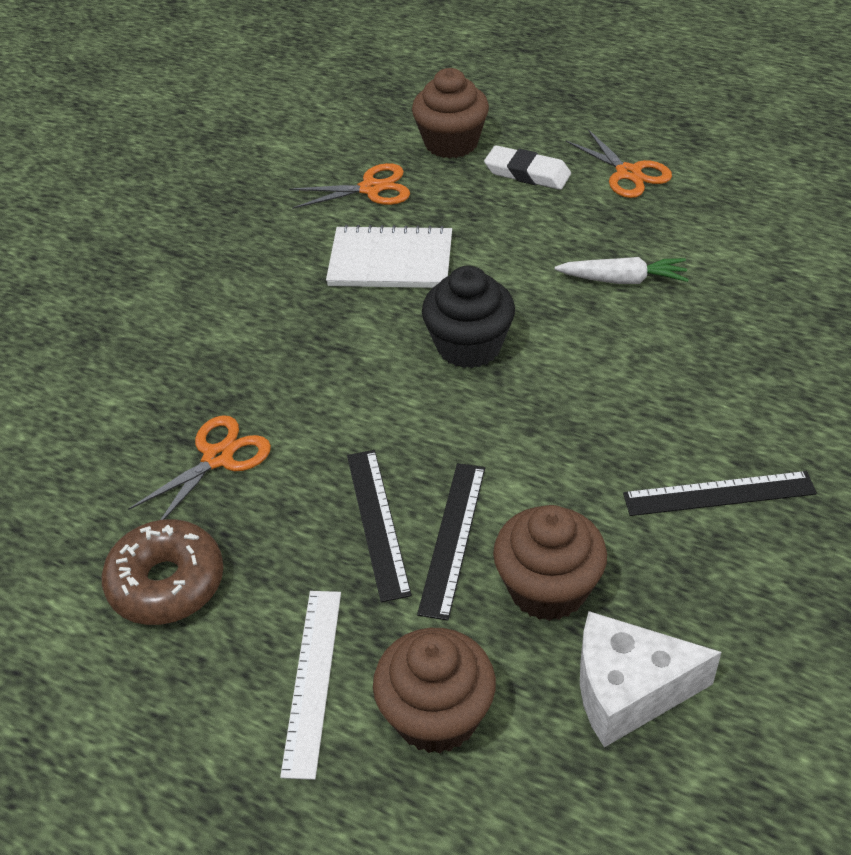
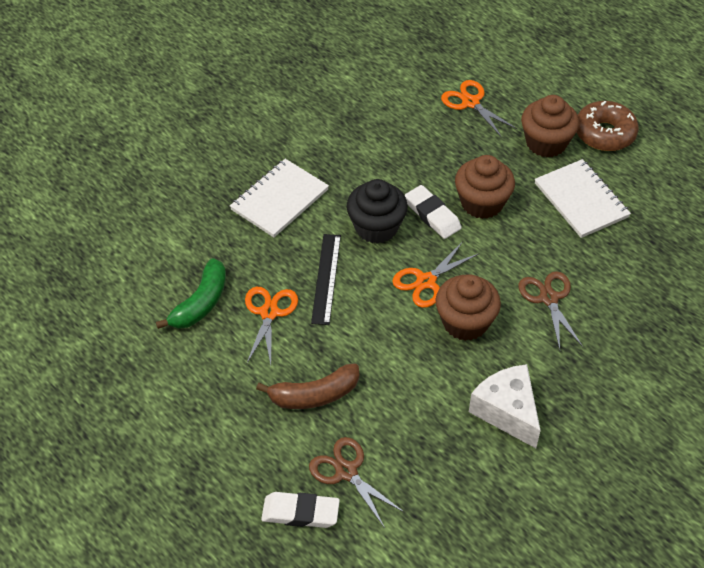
black ruler: [347,450,412,602] [417,463,485,621] [623,471,817,516] = 3 -> [311,234,341,325] = 1
brown banana: none = 0 -> [256,363,359,409] = 1
brown scissors: none = 0 -> [309,437,405,528] [518,271,583,350] = 2
green banana: none = 0 -> [156,258,226,329] = 1
white carrot: [555,257,689,284] = 1 -> none = 0
white eraser: [484,145,571,190] = 1 -> [261,492,340,528] [405,185,462,239] = 2
white notebook: [326,225,452,288] = 1 -> [230,159,329,238] [534,159,631,238] = 2
white ruler: [280,591,341,780] = 1 -> none = 0

